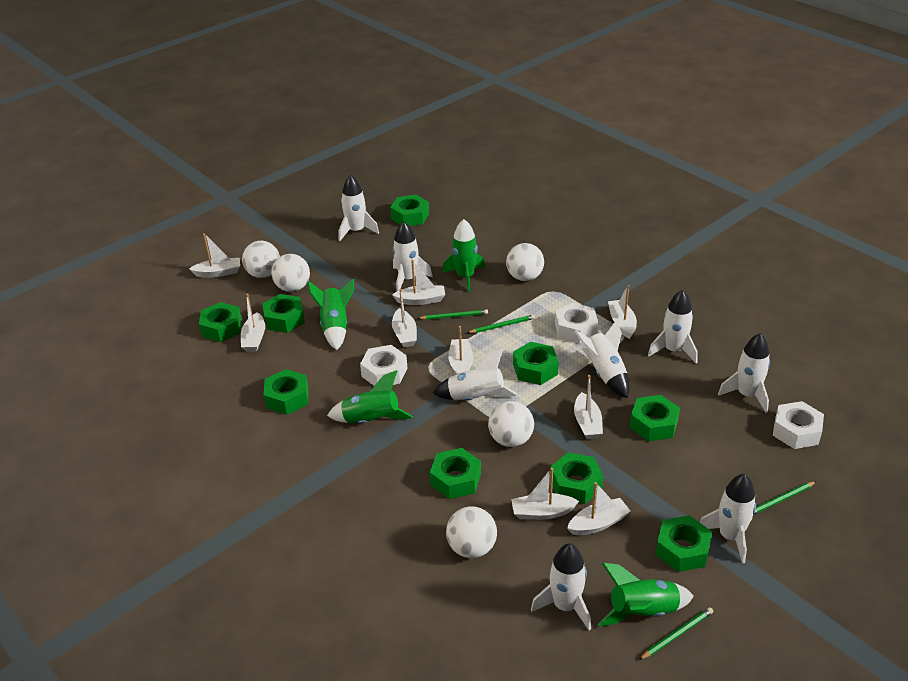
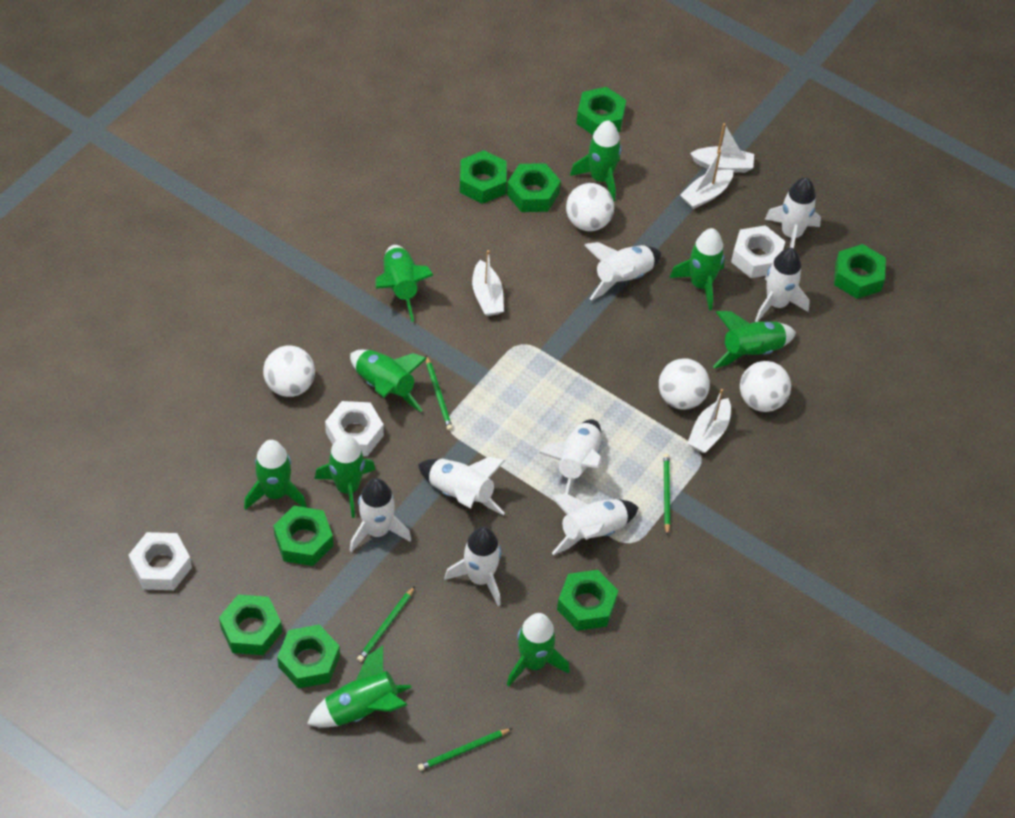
green nut: [199,302,242,342] [262,294,305,333] [264,369,309,415] [390,195,429,226] [430,448,481,499] [513,342,559,385] [550,452,603,504] [630,395,680,441] [656,515,712,572] = 9 -> [219,595,282,655] [273,506,333,566] [277,625,340,689] [460,150,507,204] [507,163,561,212] [557,570,618,631] [576,87,626,135] [834,244,886,299] = 8
green rocket: [307,279,354,350] [327,370,413,424] [442,219,485,292] [597,563,694,627] = 4 -> [244,440,307,510] [307,646,412,727] [315,434,376,518] [350,350,427,412] [375,245,433,322] [507,613,570,687] [570,120,622,201] [670,228,725,311] [713,311,796,368] = 9
white ball: [242,241,280,278] [271,254,310,292] [446,506,497,558] [488,401,534,447] [506,243,544,281] = 5 -> [263,346,315,397] [566,183,614,231] [659,358,710,410] [740,361,791,412] = 4
white boat: [189,233,240,278] [241,293,265,352] [392,260,445,305] [392,289,417,347] [448,326,473,375] [511,468,579,520] [567,482,630,535] [574,375,603,439] [608,285,637,339] = 9 -> [472,250,504,316] [680,150,733,209] [687,389,731,453] [690,123,754,173] = 4

